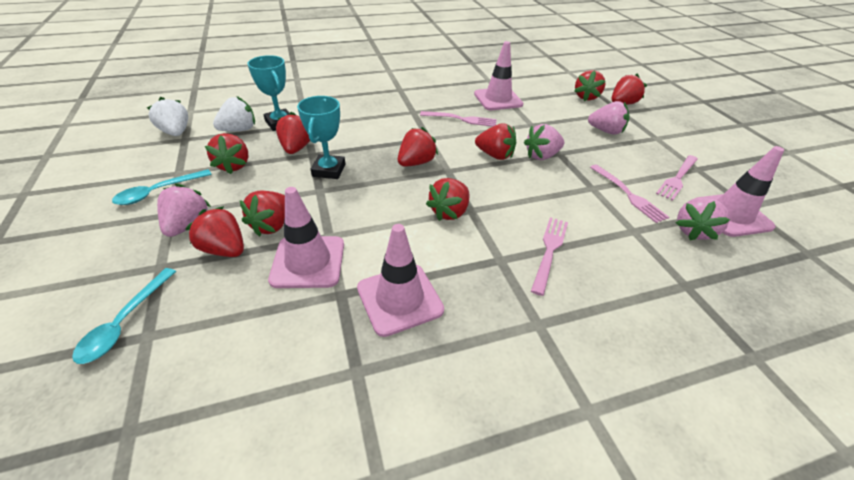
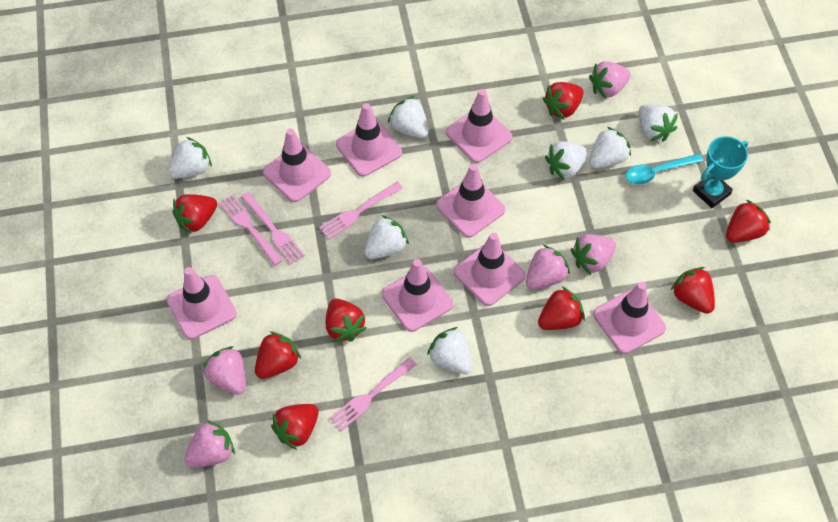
pink strawberry: [157,183,211,237] [524,124,564,160] [588,101,630,135] [676,197,730,241] = 4 -> [184,420,235,467] [203,346,246,395] [526,245,570,290] [571,234,616,275] [589,61,631,98] = 5
pink traffic cone: [268,187,344,288] [357,224,444,337] [474,41,523,110] [697,146,784,237] = 4 -> [167,267,237,339] [263,128,331,202] [336,103,402,177] [382,259,453,332] [436,164,505,238] [446,89,513,163] [454,233,526,306] [593,282,666,354] = 8
red strawberry: [186,206,244,257] [205,133,248,174] [240,190,285,237] [276,112,310,154] [398,127,438,166] [426,178,470,221] [475,123,516,160] [574,70,606,101] [612,74,647,105] = 9 -> [173,194,217,234] [255,331,301,379] [271,404,318,450] [326,299,367,342] [538,287,585,330] [543,82,584,119] [671,267,715,314] [726,200,771,243] = 8
turquoise spoon: [72,268,176,364] [112,169,212,205] = 2 -> [626,154,703,184] = 1
turquoise trophy: [247,55,290,131] [297,96,345,179] = 2 -> [693,136,748,208] = 1
white strawberry: [147,97,188,136] [213,96,255,131] = 2 -> [168,137,212,179] [364,215,409,259] [388,96,429,138] [427,327,473,374] [545,141,588,180] [589,127,631,169] [639,104,678,142] = 7

